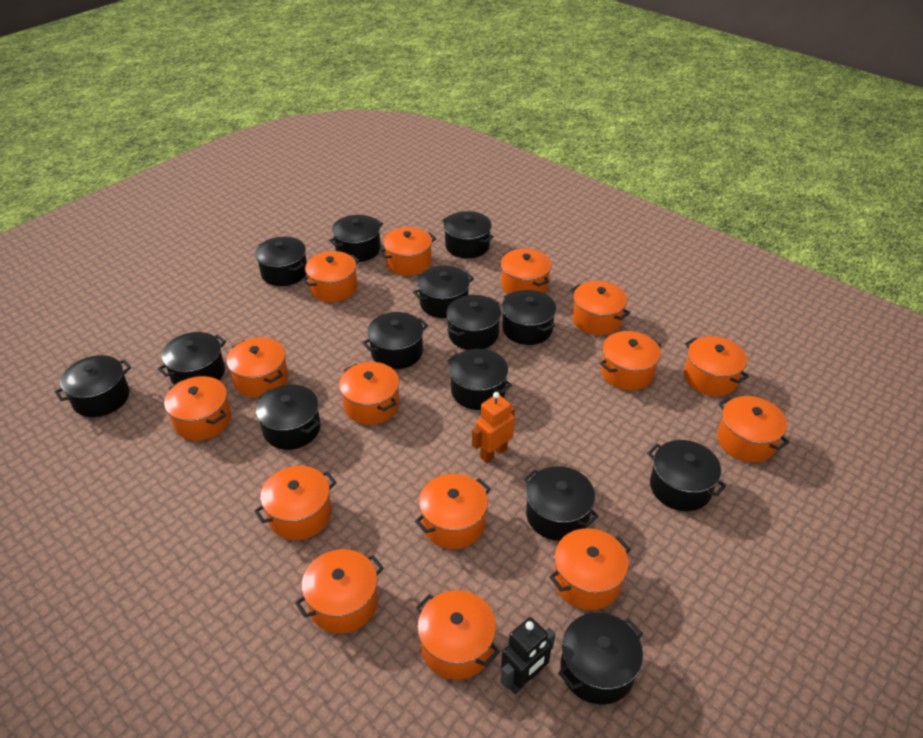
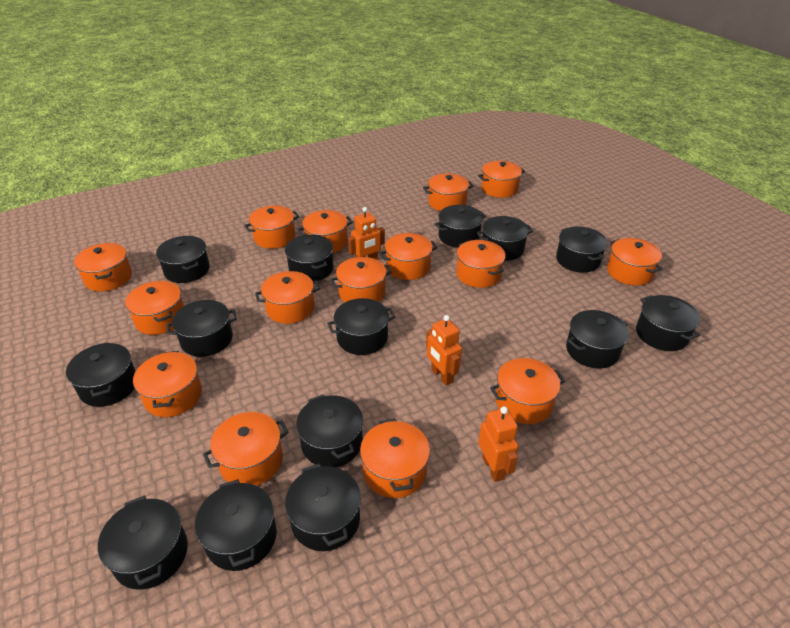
black robot: [501,617,555,694] = 1 -> none = 0
orange robot: [472,392,515,463] = 1 -> [348,207,385,260] [426,315,462,386] [478,406,518,482] = 3

